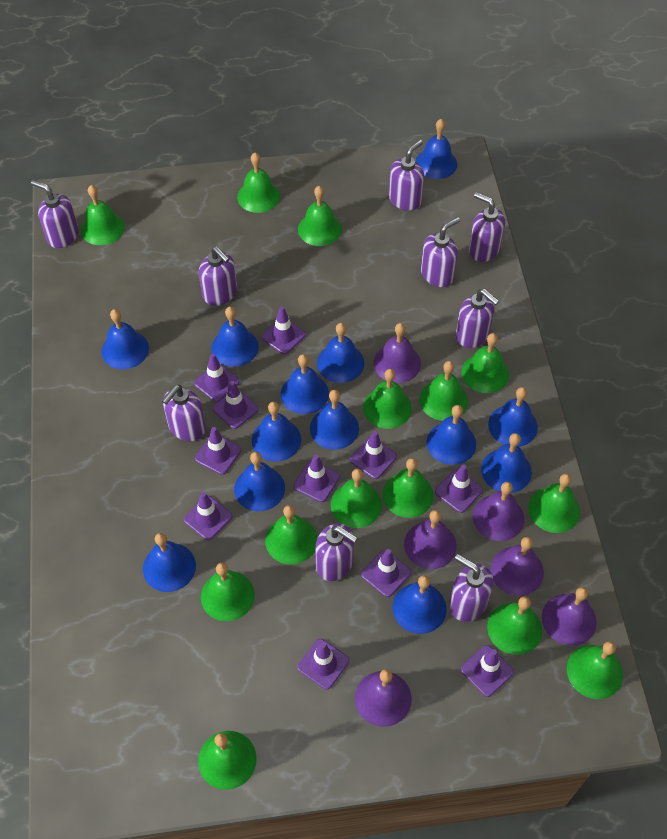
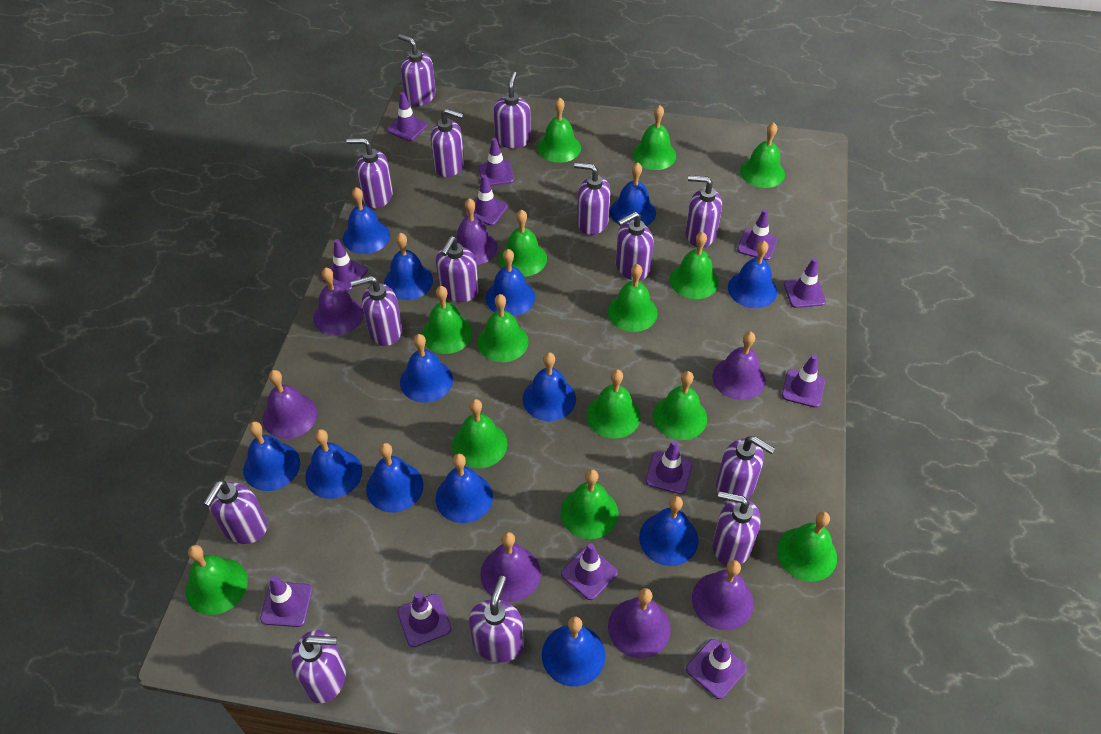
purple bell: [355,669,412,727] [374,323,421,383] [404,510,457,569] [472,482,524,541] [491,537,544,596] [542,587,597,646] = 6 -> [263,370,317,439] [313,268,364,335] [456,198,497,265] [480,532,541,602] [608,588,671,658] [692,560,754,630] [712,332,765,400] = 7
purple soap dispenser: [31,180,79,248] [162,385,206,441] [199,246,237,306] [315,523,358,581] [389,140,424,211] [421,217,460,287] [449,554,493,622] [456,289,499,348] [469,192,505,262] = 9 -> [203,480,267,544] [292,630,346,703] [346,138,393,208] [350,275,402,346] [398,34,436,106] [431,108,464,177] [436,236,479,302] [469,576,524,662] [494,72,531,148] [574,162,611,235] [616,212,654,280] [685,175,722,247] [712,491,761,566] [716,436,775,503] = 14
purple traffic cone: [184,492,233,540] [194,353,240,402] [195,427,241,475] [213,381,259,429] [262,306,306,354] [294,455,340,502] [298,639,349,690] [350,431,397,479] [361,549,411,597] [435,465,483,513] [461,645,514,697] = 11 -> [260,575,312,627] [322,239,368,291] [387,92,428,141] [397,592,451,647] [466,175,508,226] [478,138,514,186] [561,543,618,600] [645,440,693,494] [686,639,747,699] [737,209,777,260] [782,355,825,408] [784,258,826,308] = 12

